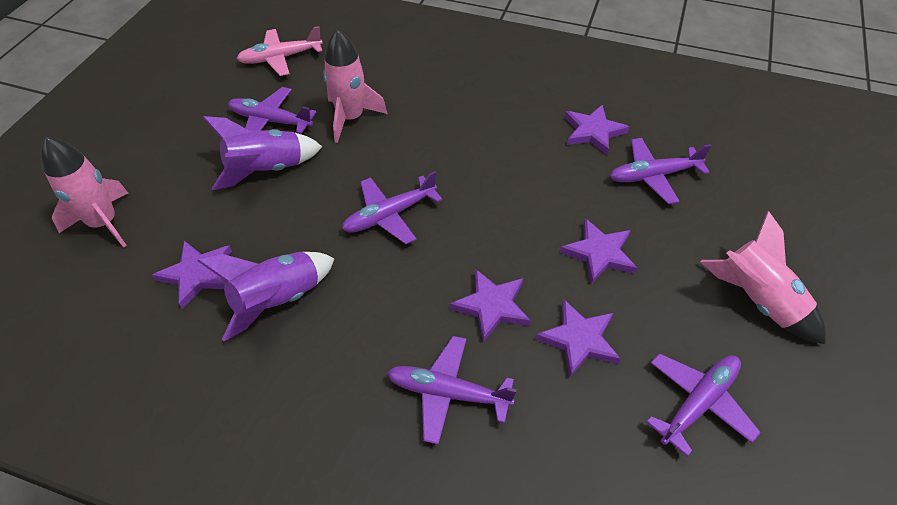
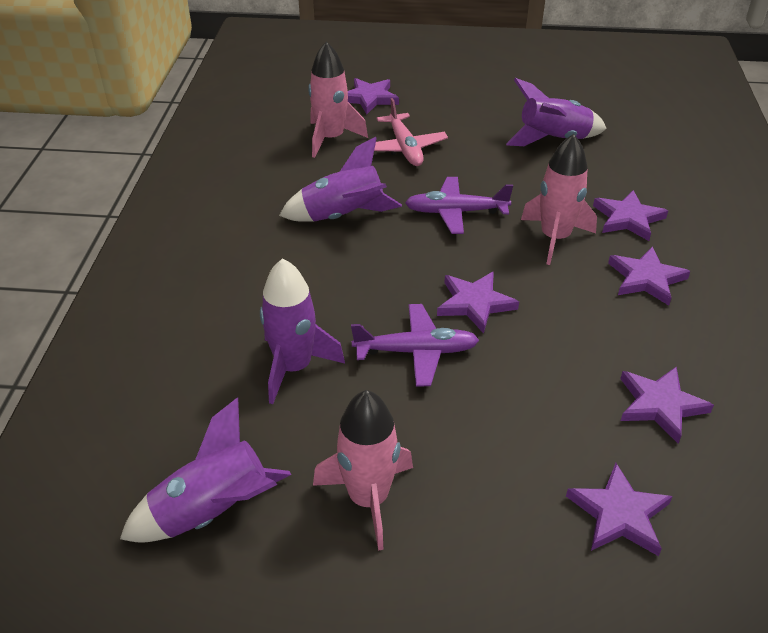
purple plane: [228,87,316,134] [342,171,442,244] [387,336,517,445] [610,138,711,204] [646,353,761,456] = 5 -> [351,304,479,387] [405,177,513,234] = 2
purple rocket: [198,252,334,341] [203,116,322,190] = 2 -> [120,398,291,543] [260,258,345,404] [279,137,402,222] [506,78,607,146] = 4
purple star: [152,241,232,309] [450,269,531,343] [535,299,621,377] [560,218,637,284] [564,104,629,155] = 5 -> [348,78,399,114] [437,272,519,334] [566,463,673,556] [593,190,668,241] [608,247,690,306] [620,367,714,443] = 6

